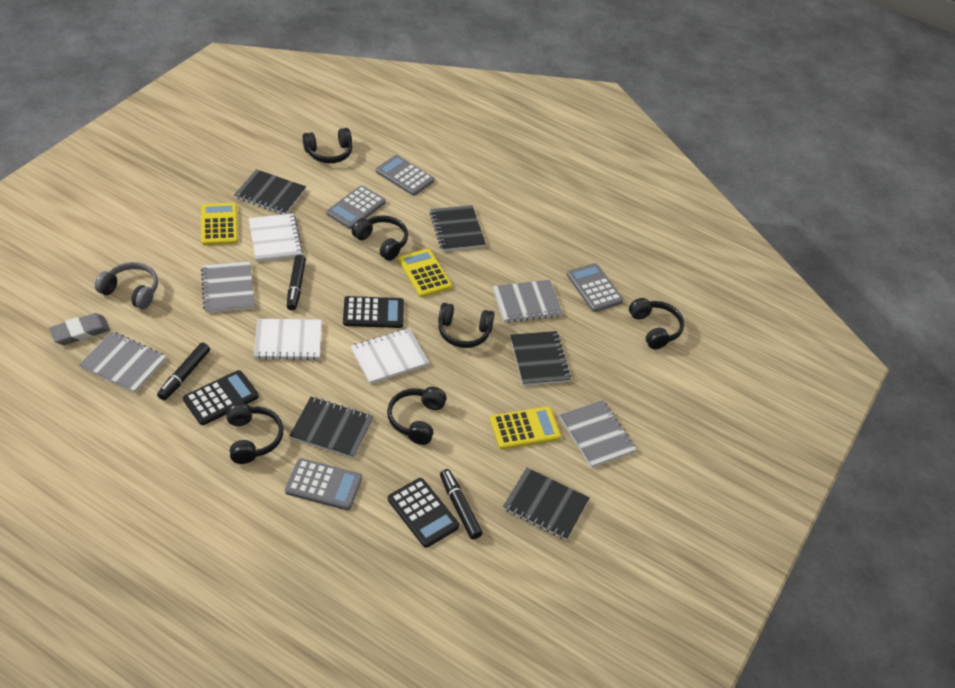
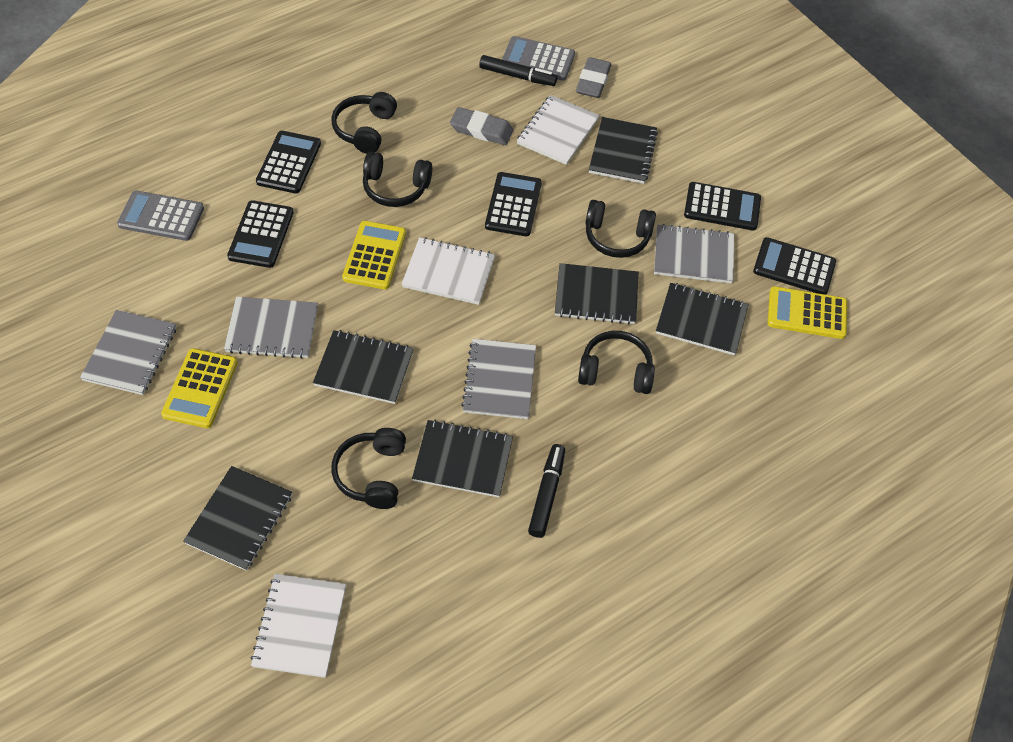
black calculator: [183,370,259,425] [343,296,404,328] [388,478,459,548] = 3 -> [227,200,293,268] [256,131,321,194] [485,172,542,236] [684,182,761,231] [753,237,836,295] = 5
black headphones: [226,403,283,464] [303,128,352,163] [352,215,408,261] [387,387,447,445] [438,303,495,348] [629,298,684,350] = 6 -> [331,92,397,154] [331,428,406,509] [363,151,432,207] [578,331,655,394] [585,200,656,258] = 5
black marker: [157,343,210,400] [287,255,306,310] [440,469,482,539] = 3 -> [479,55,558,86] [528,444,565,538] = 2
black notebook: [234,169,306,214] [289,397,374,458] [430,205,486,251] [503,467,589,540] [510,331,571,386] = 5 -> [183,466,292,571] [313,330,414,404] [412,420,513,497] [555,263,639,325] [589,117,658,184] [656,283,749,355] = 6
grey calculator: [285,458,362,510] [326,185,386,229] [376,155,435,196] [567,263,624,312] = 4 -> [117,191,204,241] [502,36,575,80] = 2
grey eraser: [49,313,110,345] = 1 -> [450,107,513,145] [576,57,611,98] = 2
grey headphones: [95,262,158,309] = 1 -> none = 0

